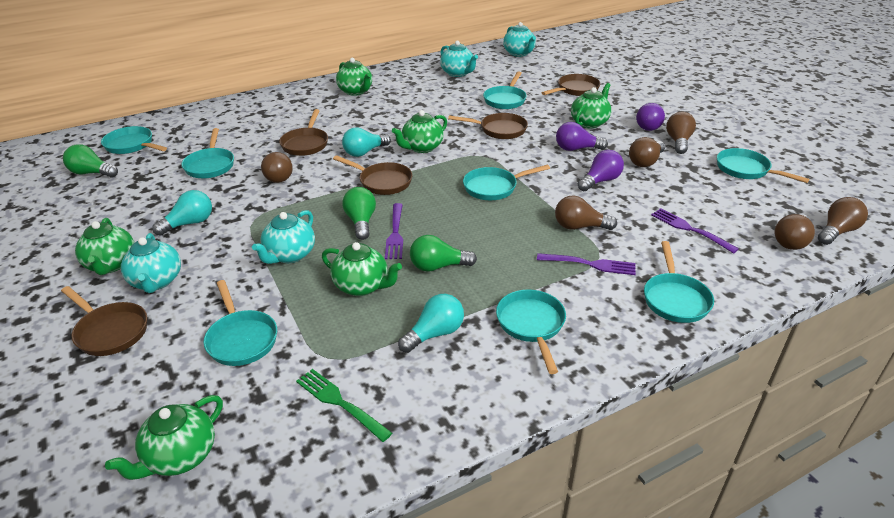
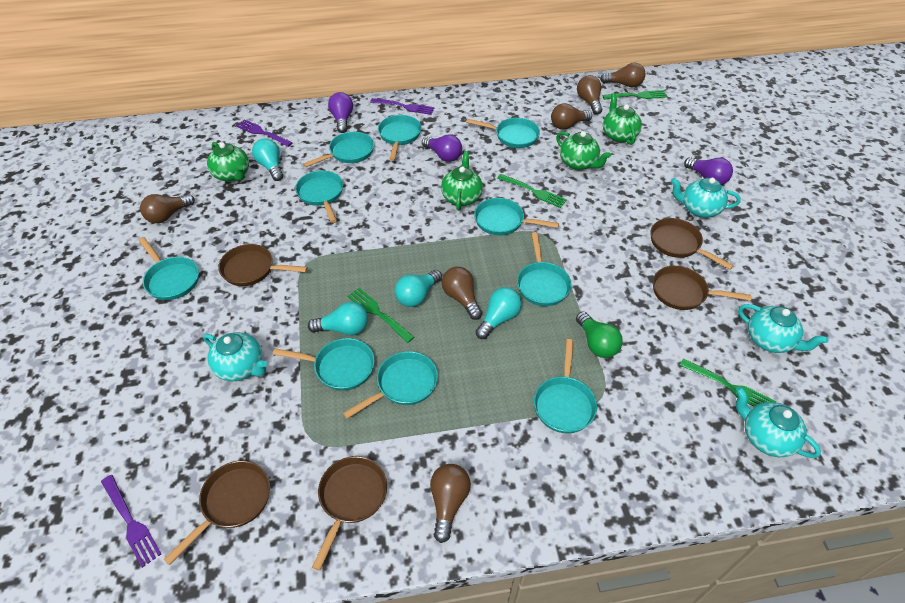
green fork: [296,369,392,442] = 1 -> [347,288,414,343] [497,174,567,208] [602,90,667,100] [679,358,776,407] = 4
green light bulb: [63,144,118,177] [342,187,376,240] [410,235,477,272] = 3 -> [576,312,623,358] = 1
green teapot: [75,218,134,275] [105,395,223,480] [322,242,402,296] [336,58,372,96] [392,110,447,153] [571,83,612,128] = 6 -> [207,142,249,182] [441,151,483,211] [556,131,611,170] [603,93,642,145] = 4
turquoise light bulb: [152,190,212,236] [342,127,391,157] [398,294,464,353] = 3 -> [252,139,283,181] [308,302,368,335] [394,270,442,307] [476,287,522,339] = 4
turquoise pan: [101,126,167,154] [181,128,234,179] [204,280,277,366] [463,164,550,200] [483,71,527,109] [496,290,566,374] [644,241,714,323] [717,148,810,183] = 8 -> [138,237,199,300] [273,338,375,391] [295,170,343,223] [303,132,374,167] [343,351,438,419] [378,115,421,161] [466,118,540,148] [474,198,559,236] [517,232,572,306] [534,339,597,434] = 10

